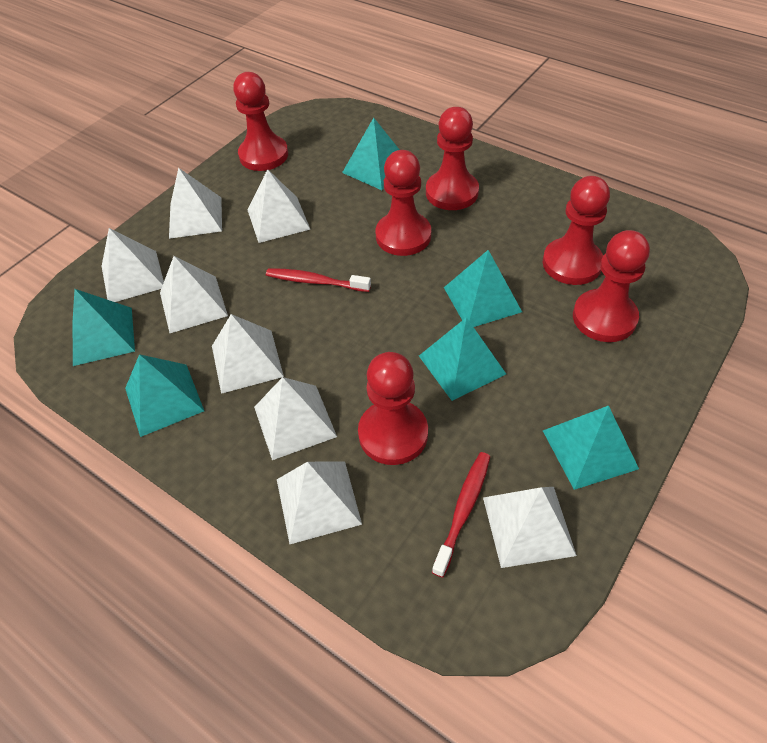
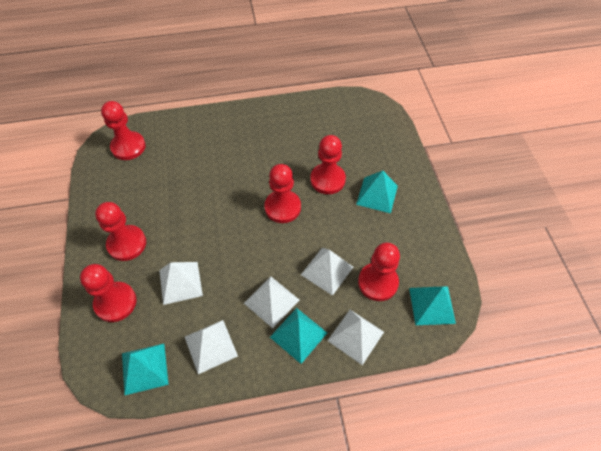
red toothbrush: [266,268,371,292] [432,452,490,578] = 2 -> none = 0
turquoise pyramid: [73,289,135,366] [125,354,204,437] [342,118,400,190] [419,317,506,401] [444,250,522,327] [543,405,639,490] = 6 -> [122,344,169,396] [270,308,327,364] [356,171,398,213] [409,286,456,325] = 4
white pyramid: [102,228,164,302] [160,256,228,333] [169,168,222,239] [212,314,284,394] [247,169,310,243] [254,377,337,460] [277,462,362,544] [483,487,577,568] = 8 -> [159,262,203,305] [185,320,238,374] [244,277,299,328] [301,248,353,296] [327,310,384,365] = 5

